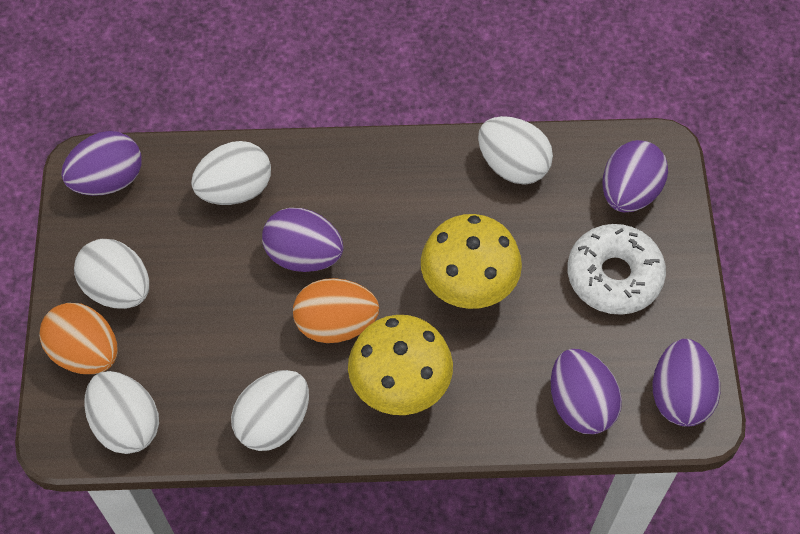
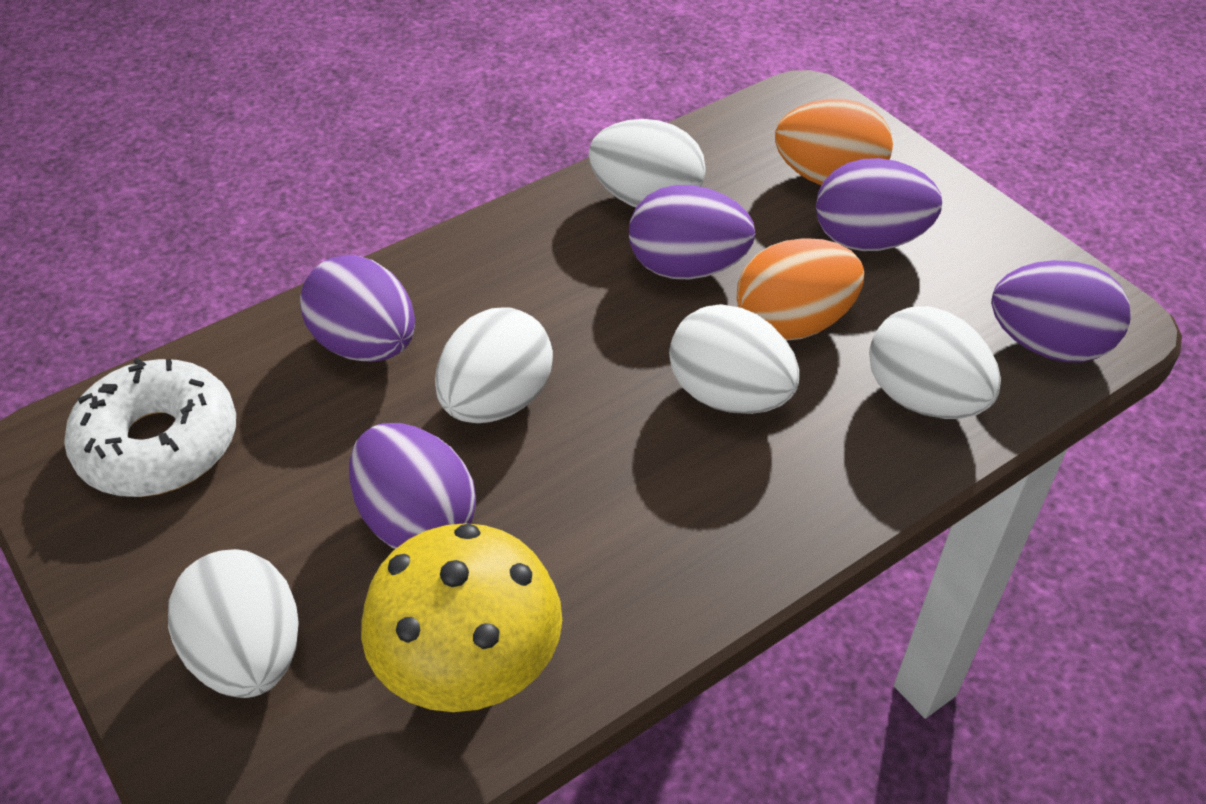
yellow mushroom: [348,315,453,415] [421,214,522,309] = 2 -> [361,523,562,712] = 1

